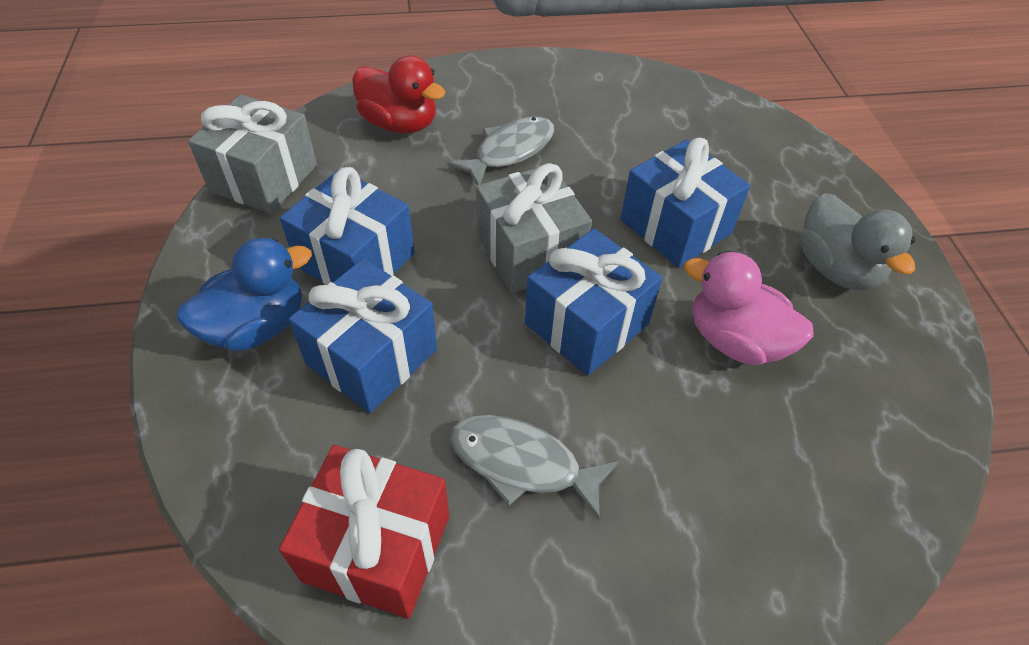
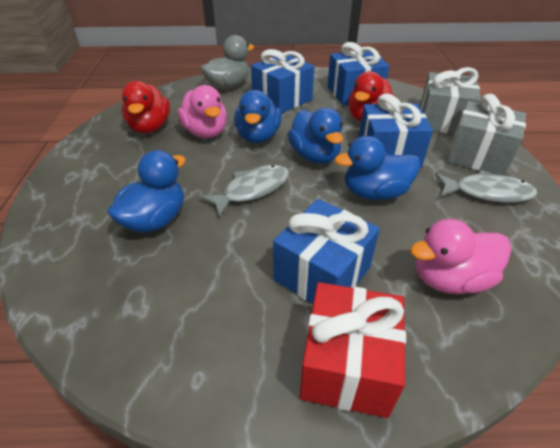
blue duck: [177,238,312,351] = 1 -> [108,150,186,233] [234,90,282,143] [288,108,343,164] [334,136,420,200] = 4
pink duck: [684,252,814,365] = 1 -> [178,85,227,138] [410,219,511,294] = 2
red duck: [352,55,446,133] = 1 -> [122,81,170,133] [348,71,396,121] = 2

